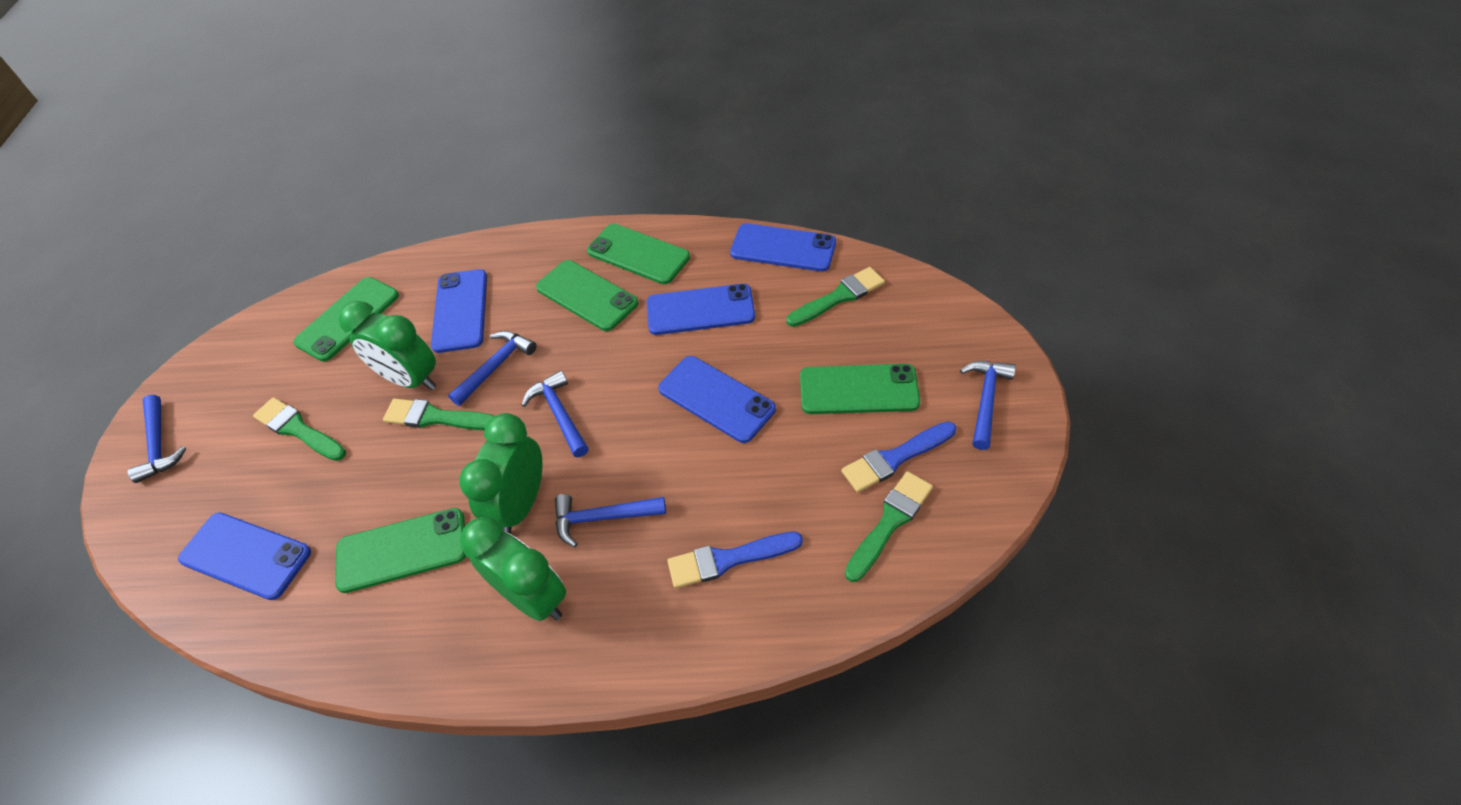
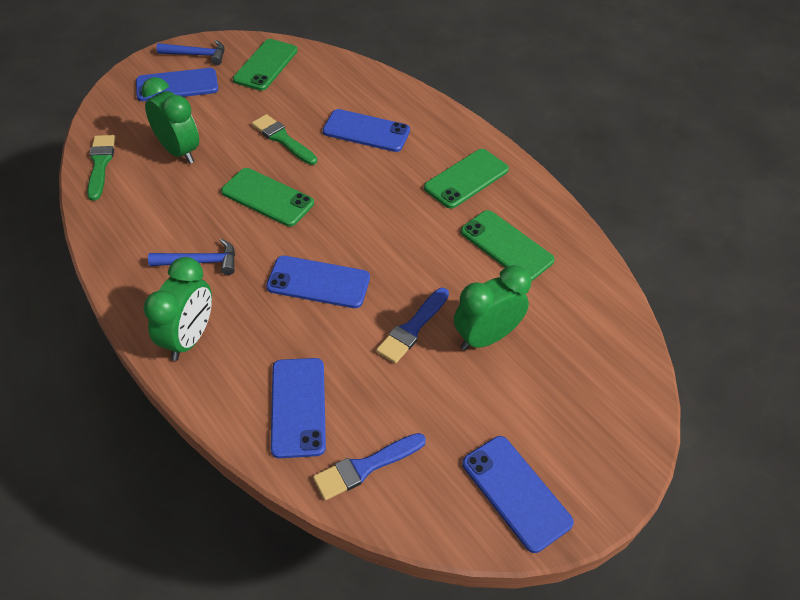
blue hammer: [128,395,186,483] [448,331,537,406] [522,370,588,457] [555,494,666,547] [960,361,1016,450] = 5 -> [148,238,235,275] [157,40,224,65] = 2
green brush: [253,397,346,461] [383,399,495,430] [786,267,885,327] [845,471,933,582] = 4 -> [87,135,116,201] [252,114,317,165] = 2
green phone: [293,277,399,361] [335,508,466,593] [536,260,638,331] [587,224,690,284] [800,364,920,414] = 5 -> [221,168,314,227] [233,39,298,91] [424,149,509,209] [461,210,555,281] = 4

